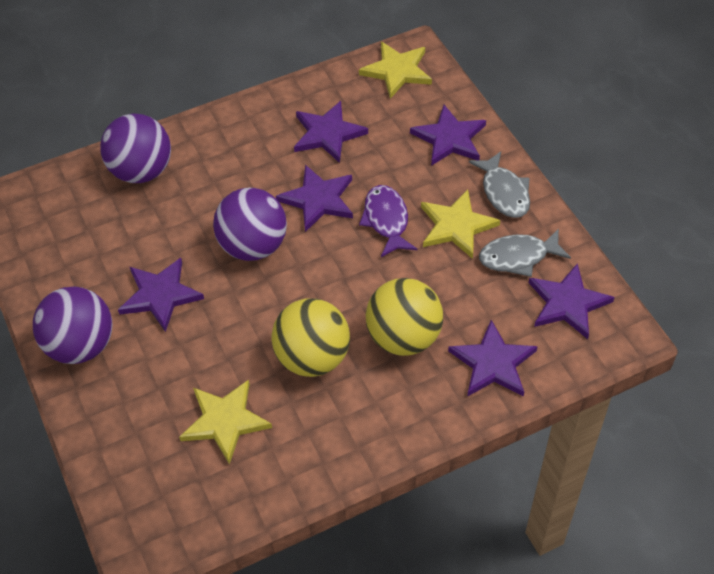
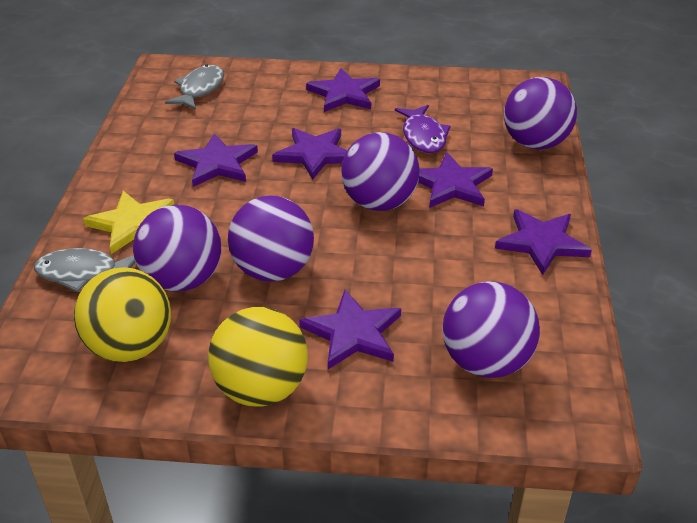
purple ball: [33,286,112,364] [100,113,171,183] [213,188,287,261] = 3 -> [133,205,222,291] [228,196,314,282] [341,132,420,211] [442,281,540,378] [504,77,577,150] = 5
yellow star: [179,380,272,464] [359,42,432,99] [421,189,500,259] = 3 -> [83,191,174,254] = 1

